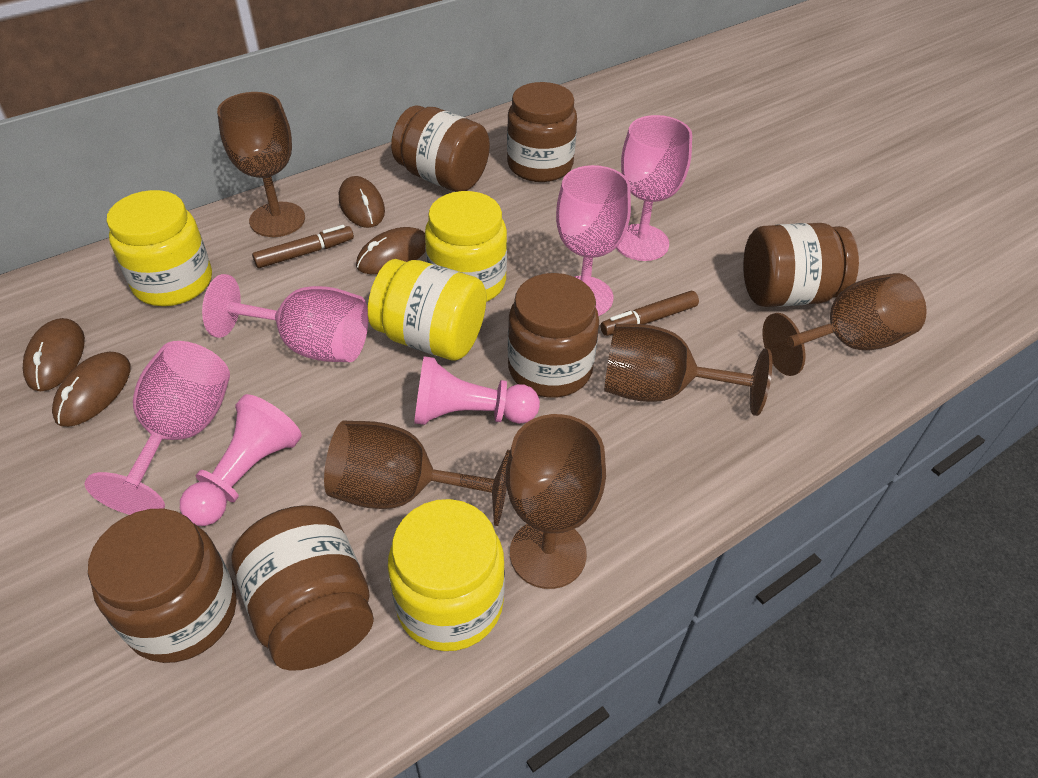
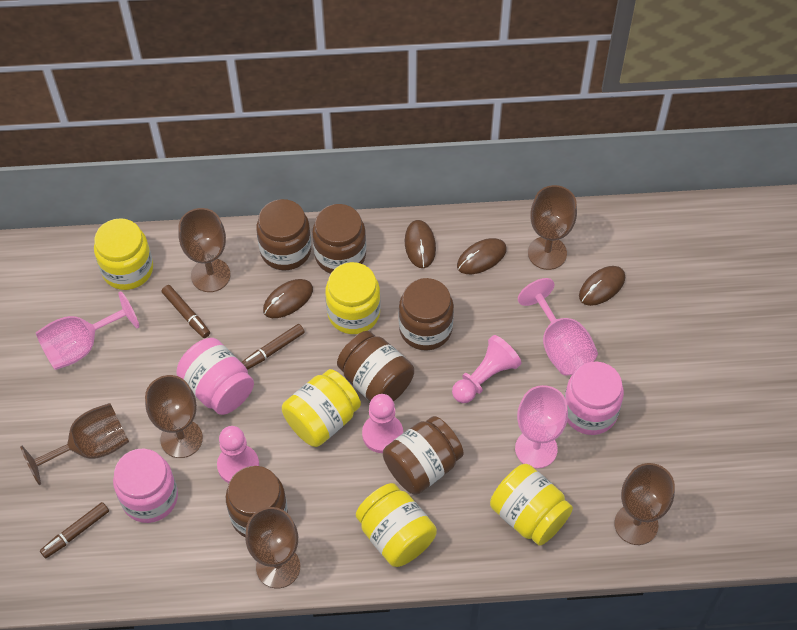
brown goblet: [217,92,305,237] [324,421,510,526] [506,414,606,589] [604,324,772,416] [762,273,927,376] = 5 -> [20,403,129,485] [145,375,203,458] [178,208,231,292] [245,507,300,588] [528,185,577,270] [614,463,675,545] = 6
brown marker: [252,225,354,268] [600,291,699,336] = 2 -> [40,502,109,558] [162,285,210,338] [241,324,305,370] = 3
pink goblet: [85,341,230,515] [202,274,368,362] [556,165,631,316] [616,115,692,261] = 4 -> [36,291,139,370] [515,385,568,468] [518,278,598,376] = 3
pink jar: none = 0 -> [113,449,178,523] [176,338,254,415] [564,361,624,435] = 3
pink pawn: [180,394,302,526] [414,356,540,425] = 2 -> [217,426,259,483] [362,394,403,453] [452,335,522,403] = 3
yellow jar: [107,190,212,306] [368,259,486,361] [388,499,505,651] [425,191,507,302] = 4 -> [94,218,153,290] [282,369,361,447] [325,262,380,334] [356,483,437,567] [490,464,573,546] = 5

